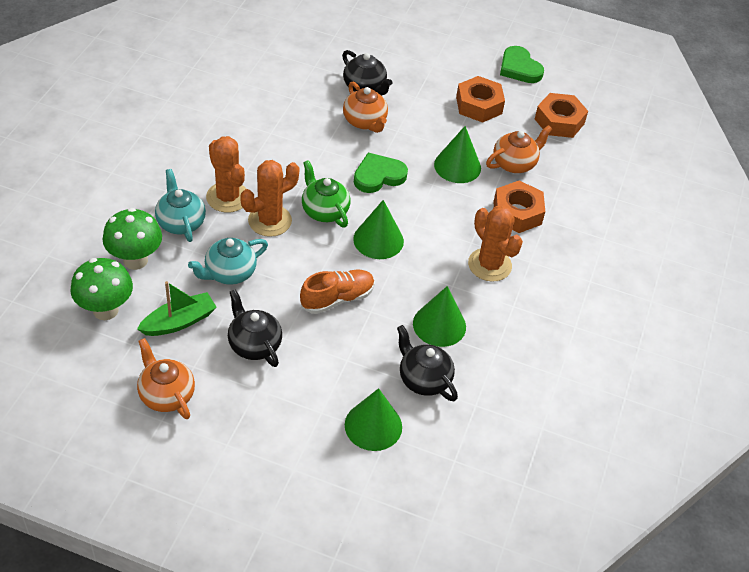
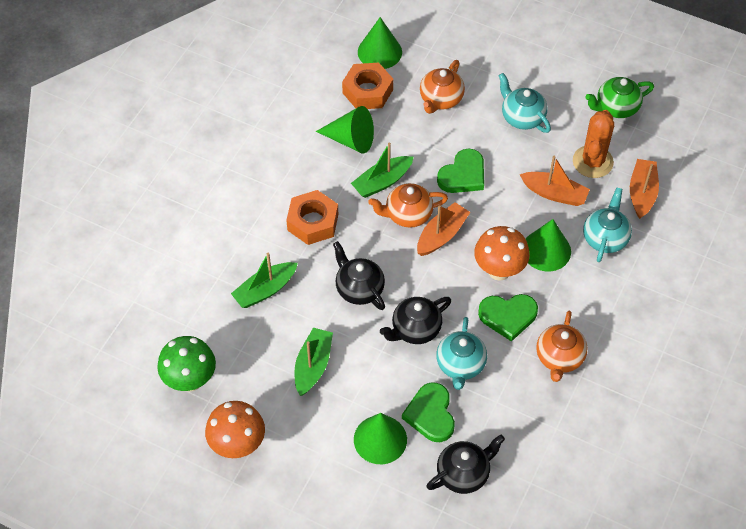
green boat: [137,281,217,336] = 1 -> [231,252,298,308] [294,328,333,396] [351,142,414,198] = 3
green heart: [354,152,408,193] [500,46,544,83] = 2 -> [402,382,455,442] [437,149,484,193] [478,294,538,342] = 3
green mushroom: [71,258,133,320] [102,208,162,270] = 2 -> [157,336,216,392] = 1
orange boat: none = 0 -> [417,202,470,256] [519,156,590,206] [630,159,659,219] = 3
orange cactus: [206,136,246,213] [240,160,300,237] [468,205,523,282] = 3 -> [573,110,614,178] = 1
orange mushroom: none = 0 -> [205,401,265,458] [474,226,530,281] = 2
orange nut: [456,76,505,123] [493,181,545,233] [535,93,588,138] = 3 -> [286,190,338,245] [342,63,393,109] = 2
orange shoe: [300,269,375,314] = 1 -> none = 0
turquoise teapot: [155,169,206,242] [188,238,268,285] = 2 -> [436,317,487,390] [498,73,551,133] [583,188,632,262] = 3

